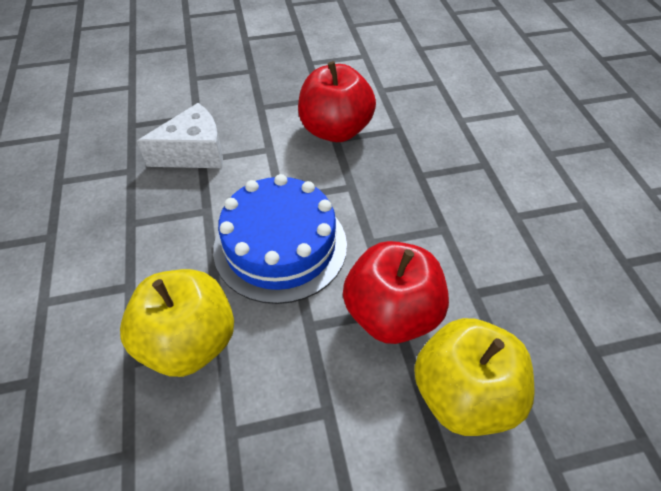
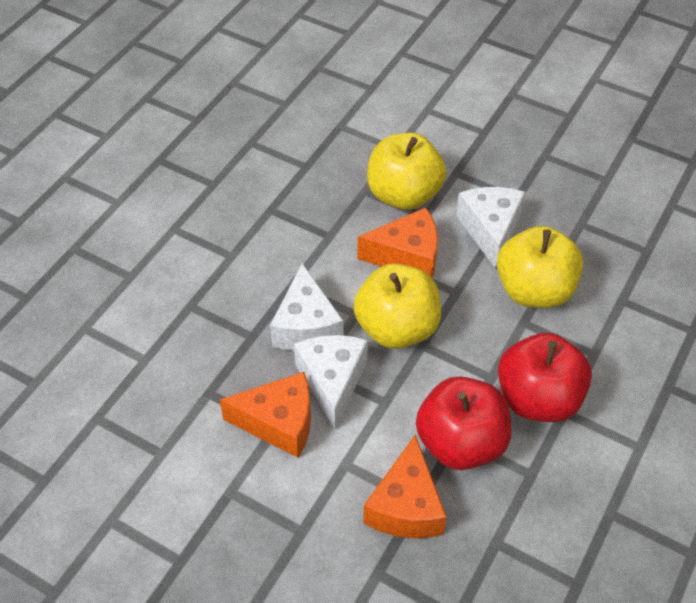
blue cake: [213,174,347,304] = 1 -> none = 0
orange cheese: none = 0 -> [220,372,311,458] [357,208,438,278] [363,435,447,538] = 3
white cheese: [137,103,223,168] = 1 -> [270,263,343,351] [294,335,368,429] [456,187,525,269] = 3
yellow apple: [120,269,234,377] [414,318,535,436] = 2 -> [353,264,441,349] [367,133,446,210] [497,226,583,308] = 3

